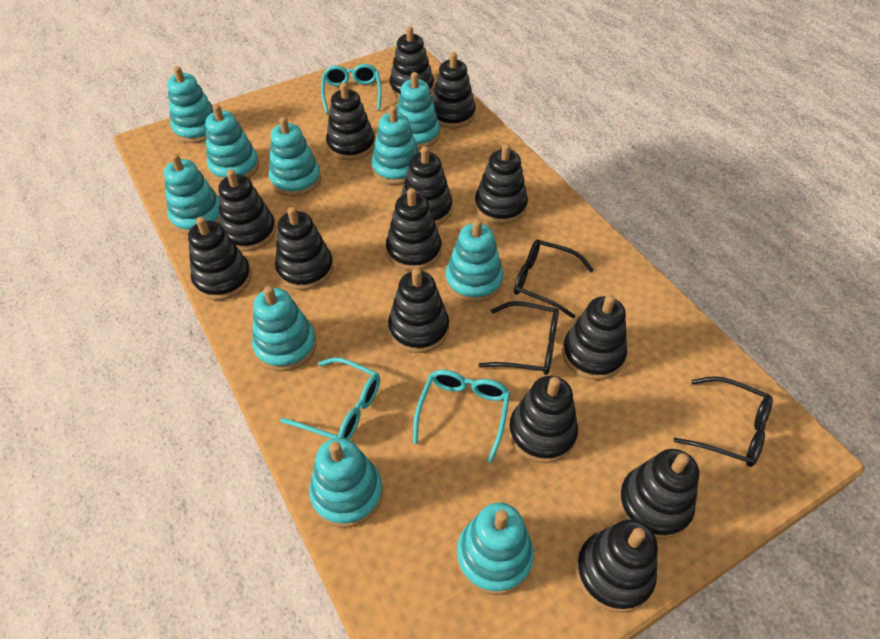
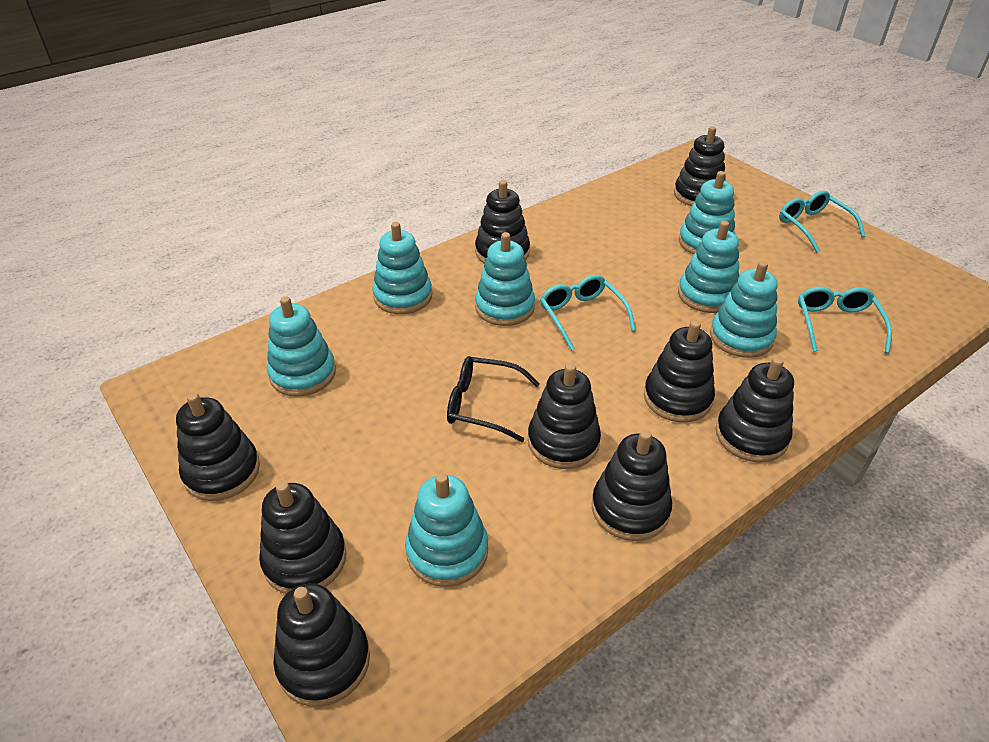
black glasses: [478,301,559,375] [514,239,594,319] [673,376,773,467] = 3 -> [447,356,540,442] = 1
black stacking toy: [188,217,252,300] [218,169,276,251] [275,207,334,290] [326,83,375,160] [386,188,441,271] [388,268,449,353] [389,26,434,98] [401,146,452,226] [432,52,476,128] [475,143,528,224] [509,376,578,463] [562,295,627,380] [576,520,658,613] [618,449,699,539] = 14 -> [176,393,260,501] [259,481,347,594] [273,583,370,707] [475,180,530,263] [528,363,601,469] [592,430,672,541] [644,320,715,422] [674,126,726,206] [716,357,794,463] = 9
turquoise stacking toy: [164,154,220,235] [167,66,214,143] [205,104,259,182] [252,286,316,371] [269,117,321,197] [309,438,383,528] [371,106,419,185] [397,72,440,149] [446,219,503,303] [457,502,534,595] = 10 -> [267,296,336,397] [372,222,432,314] [405,473,488,587] [475,232,535,326] [678,221,740,313] [679,171,735,255] [710,261,778,358] = 7

